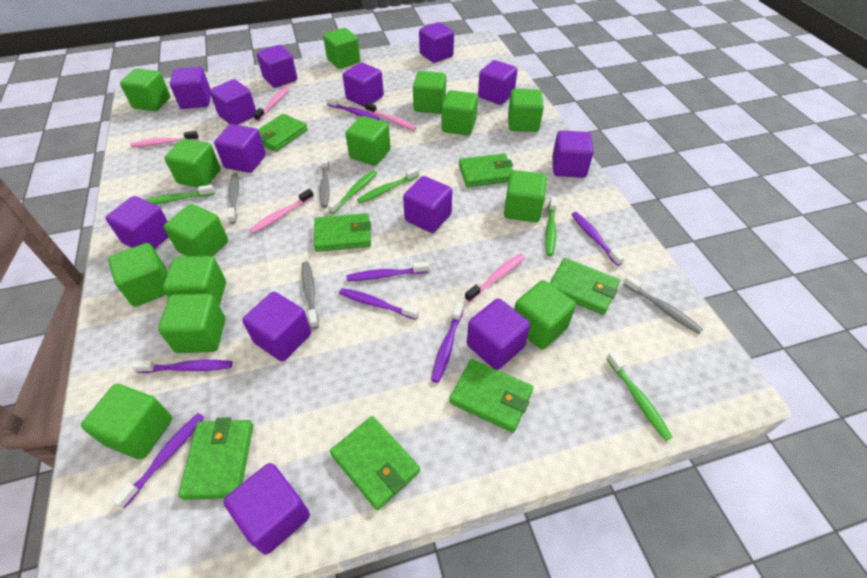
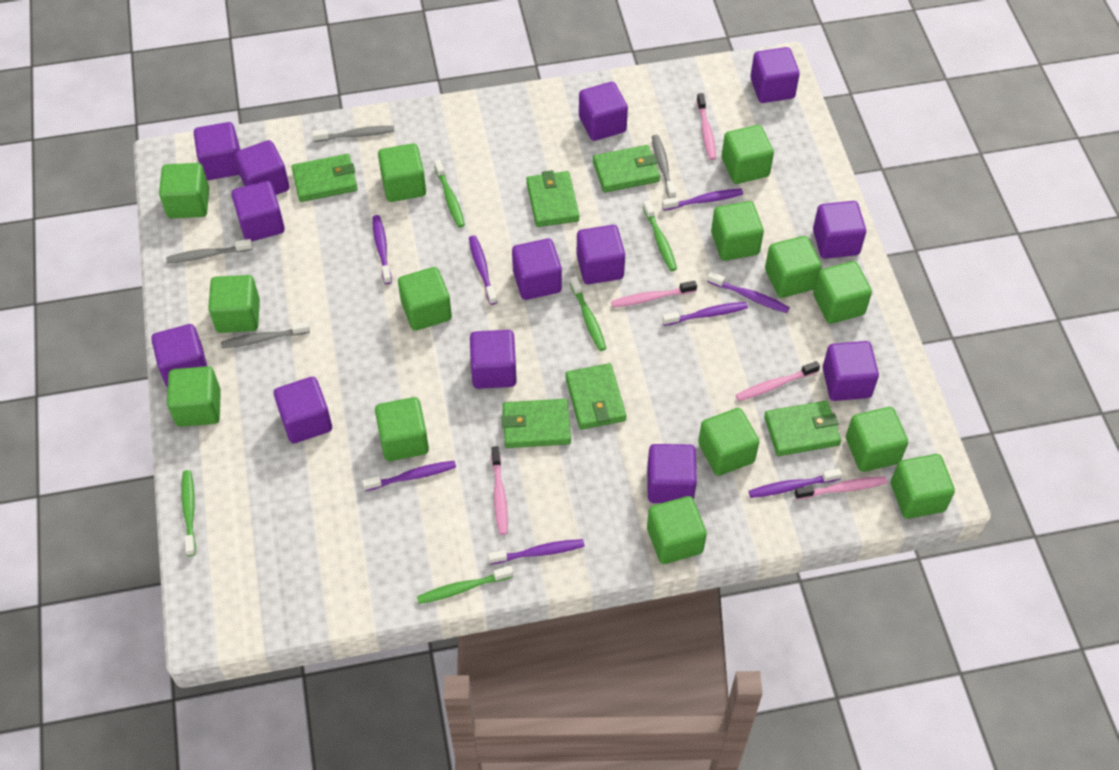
green wallet: [178,417,253,500] [258,113,308,152] [314,213,371,252] [330,416,420,510] [449,359,533,433] [459,153,513,187] [550,258,620,315] = 7 -> [292,154,358,202] [501,399,571,448] [527,170,580,227] [565,363,626,430] [593,145,660,192] [764,401,841,456] = 6
purple toothbrush: [112,413,204,508] [132,360,232,373] [326,97,380,120] [339,288,419,320] [347,262,429,281] [431,302,464,383] [571,212,624,266] = 7 -> [362,461,456,491] [373,215,392,284] [469,235,497,305] [488,539,585,564] [662,189,743,211] [662,302,748,326] [707,271,790,313] [749,468,842,498] = 8

